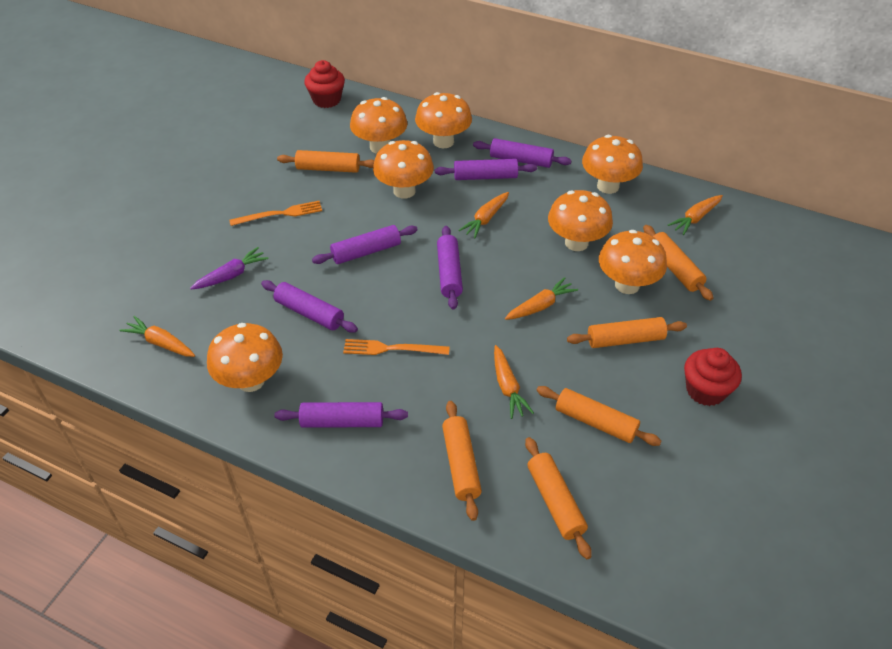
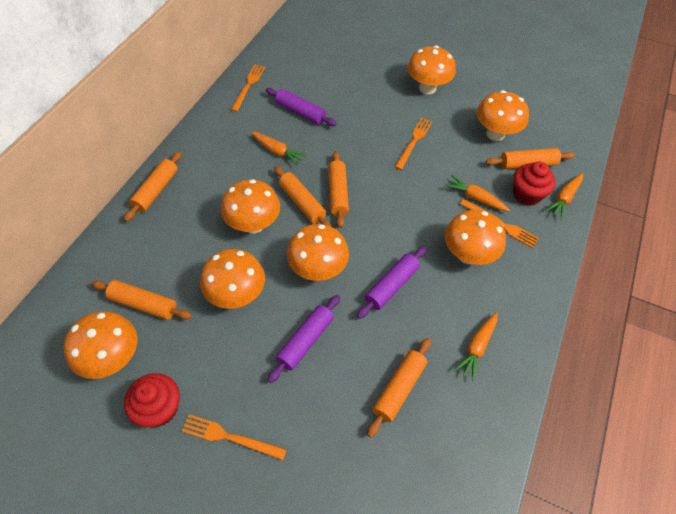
orange carrot: [119,316,195,357] [458,192,509,239] [494,345,534,419] [505,277,578,320] [668,195,723,235] = 5 -> [251,132,307,165] [444,175,510,211] [454,312,498,381] [546,173,583,219] = 4
orange fork: [229,201,322,226] [343,339,450,355] = 2 -> [182,415,287,460] [231,64,265,112] [395,118,432,170] [460,199,539,248] = 4
purple carrot: [190,247,268,290] = 1 -> none = 0
purple rolling pin: [261,280,358,333] [274,402,408,428] [312,225,418,264] [435,159,537,180] [437,226,463,310] [473,138,572,168] = 6 -> [266,88,337,126] [267,295,340,383] [357,246,426,319] = 3

